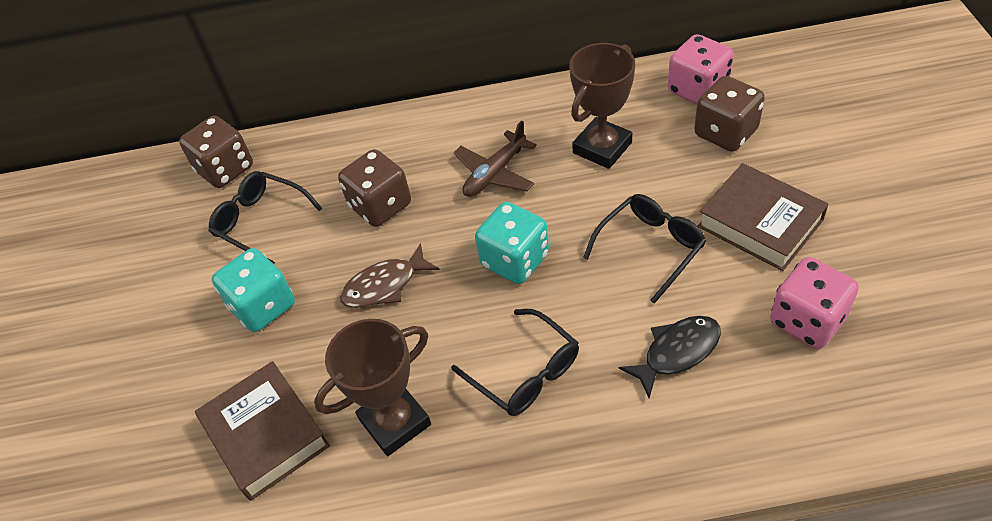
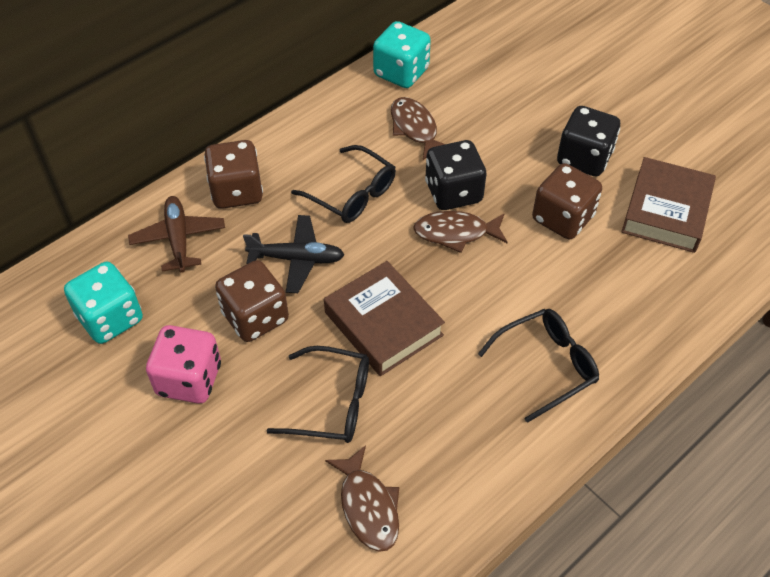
black dice: none = 0 -> [425,140,486,210] [557,106,620,177] = 2
black fish: [619,316,721,398] = 1 -> none = 0
black plane: none = 0 -> [243,215,344,293] = 1
brown fish: [340,243,440,308] = 1 -> [325,445,399,552] [391,97,445,160] [413,211,508,253] = 3
brown trophy: [314,319,431,456] [569,43,635,169] = 2 -> none = 0
pink dice: [668,34,734,104] [770,257,859,349] = 2 -> [146,325,221,404] = 1

